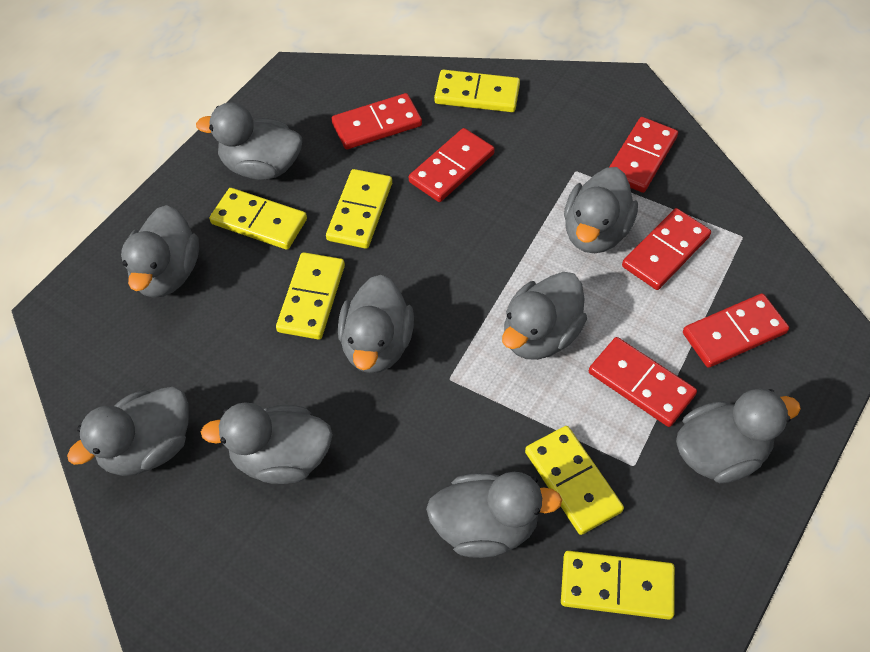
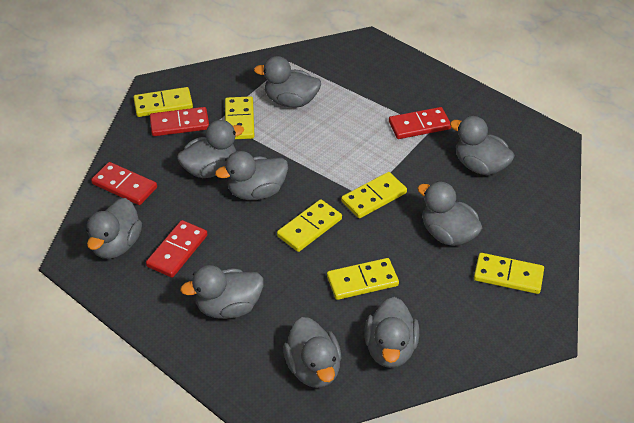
red domino: [332,93,422,150] [409,128,495,202] [589,337,697,427] [609,117,678,193] [622,208,711,290] [683,293,789,368] = 6 -> [91,162,157,205] [146,220,208,278] [150,107,209,136] [389,107,451,139] = 4

